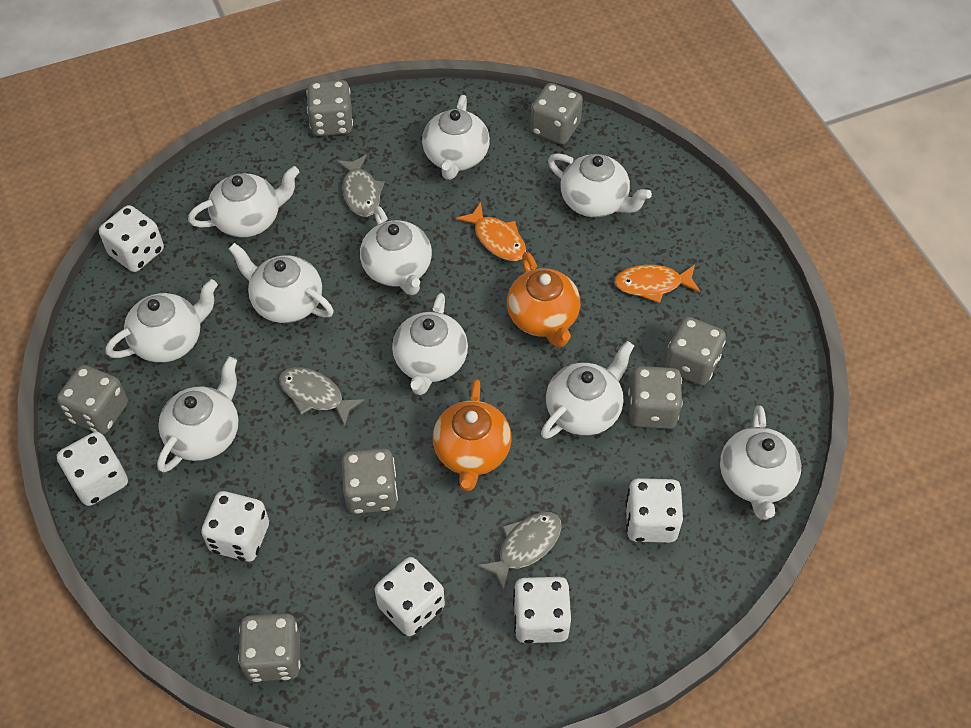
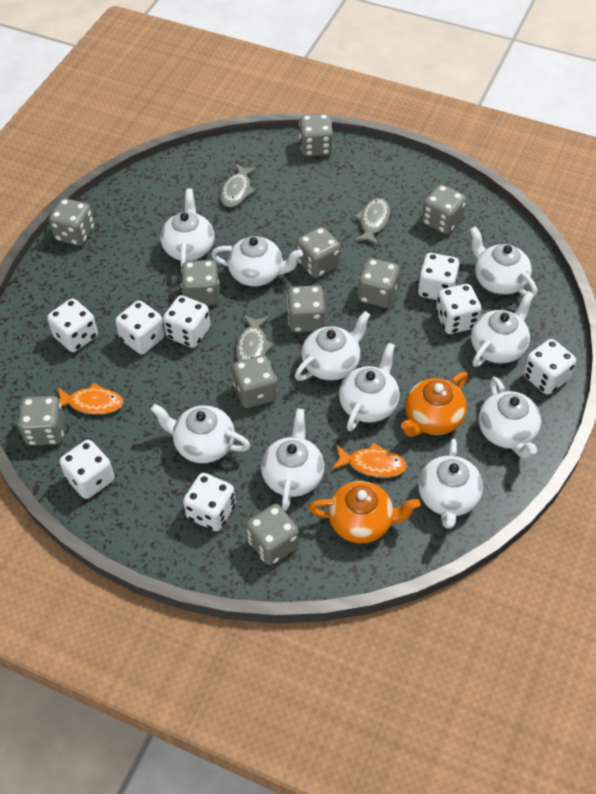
grey dice: [57,365,128,435] [238,613,300,682] [306,80,353,136] [342,448,398,514] [530,83,583,144] [628,366,683,429] [664,317,726,385] = 7 -> [18,396,65,446] [49,198,94,246] [181,260,220,305] [232,355,277,408] [246,504,299,565] [287,285,325,332] [297,227,341,278] [299,114,333,157] [358,258,400,308] [422,185,466,234] = 10
white dice: [57,432,128,506] [99,205,164,272] [201,491,269,562] [375,557,445,636] [513,577,571,644] [625,478,683,543] = 6 -> [47,298,98,352] [59,440,115,499] [115,300,165,354] [163,295,211,348] [183,473,236,531] [418,253,459,300] [436,284,481,334] [523,339,576,394] = 8

